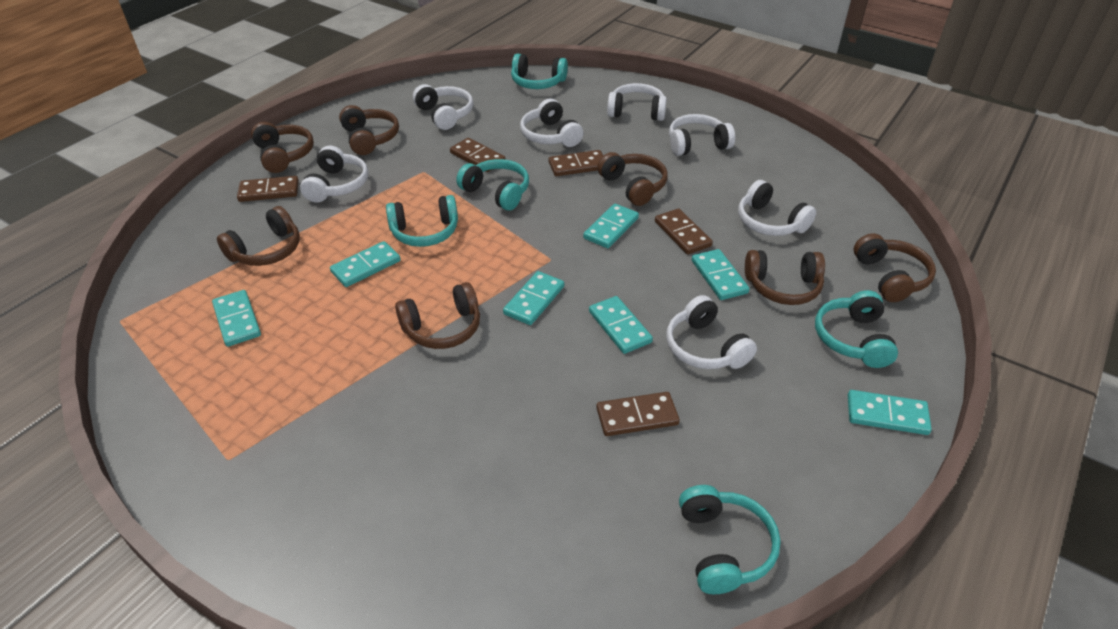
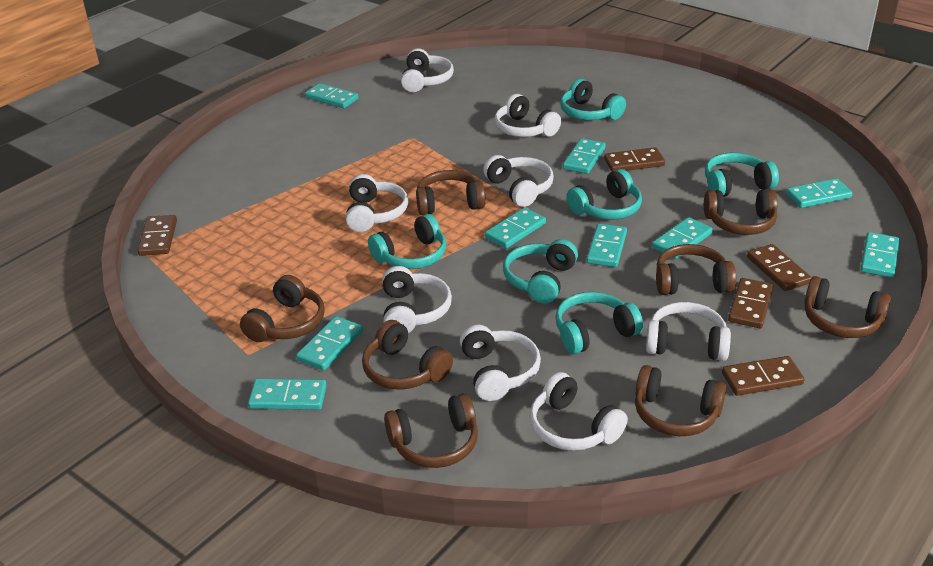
brown headphones: [217,206,300,266] [251,122,314,173] [339,105,399,155] [395,282,480,349] [597,152,668,206] [745,250,825,305] [854,233,936,302] = 7 -> [240,275,325,342] [362,320,453,390] [384,393,478,468] [416,170,485,215] [635,365,726,436] [656,244,736,295] [704,189,778,235] [804,276,891,338] = 8
turquoise domino: [212,290,261,347] [330,241,401,287] [503,271,564,325] [583,204,639,248] [589,296,653,354] [692,249,749,300] [848,390,932,435] = 7 -> [248,379,327,410] [296,316,363,370] [305,83,359,108] [485,208,546,248] [563,138,606,174] [586,223,627,267] [652,217,713,259] [786,178,853,208] [860,232,900,278] = 9
turquoise headphones: [386,195,458,247] [456,159,529,211] [511,53,568,89] [679,485,781,594] [815,290,898,368] = 5 -> [368,214,447,269] [503,239,578,304] [555,292,643,354] [560,79,626,120] [566,169,642,220] [705,152,779,197] = 6
white headphones: [300,145,368,202] [413,84,473,130] [520,99,584,147] [607,83,667,121] [666,295,757,369] [669,114,735,156] [738,180,816,236] = 7 -> [346,174,408,232] [382,266,452,333] [401,48,454,92] [460,325,541,401] [483,155,554,207] [494,94,561,137] [530,372,628,451] [646,302,731,361] = 8

